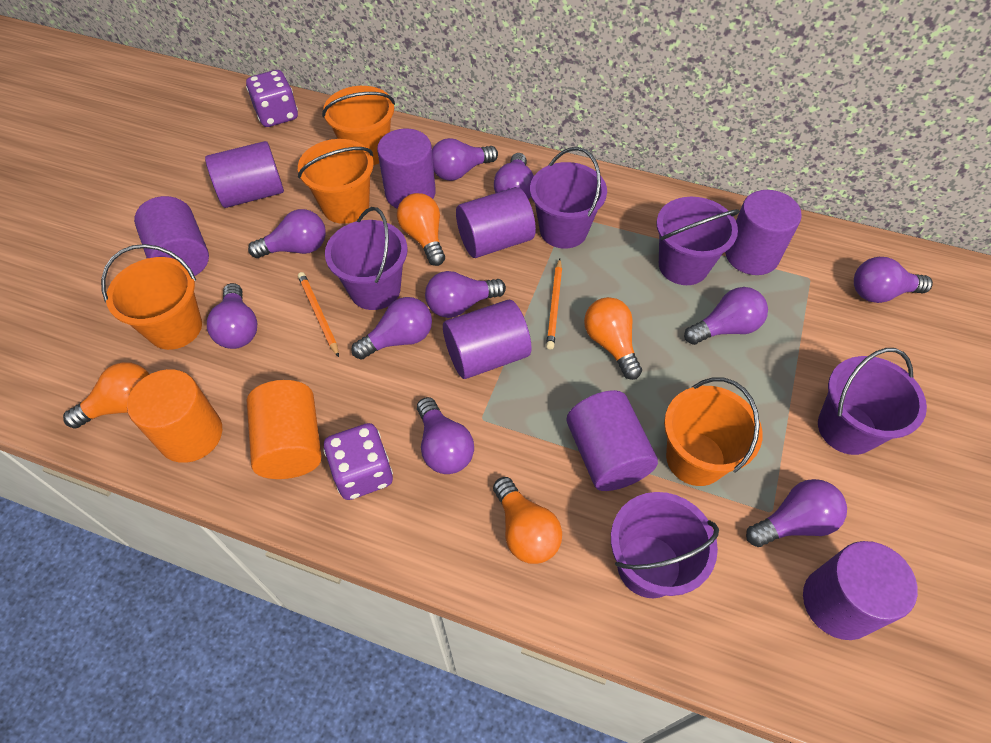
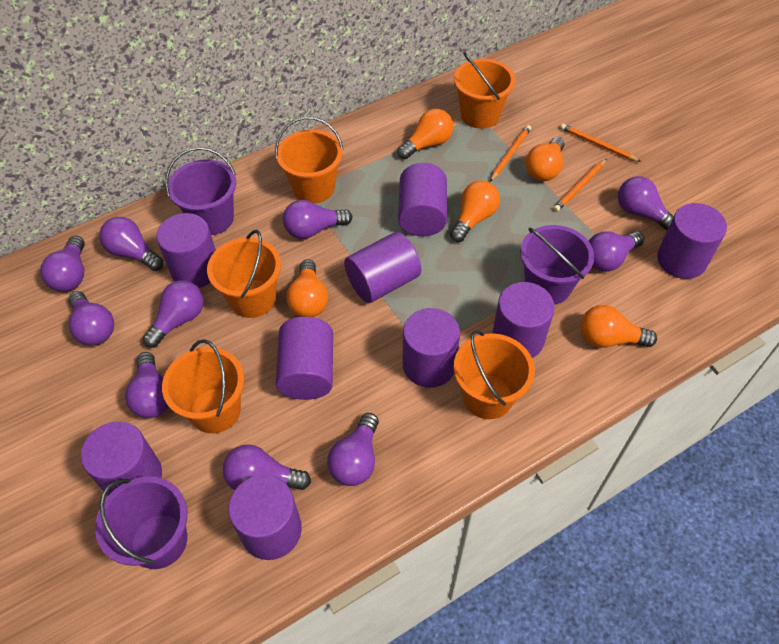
orange bucket: [101,244,202,350] [298,139,374,224] [322,86,395,165] [664,377,763,486] = 4 -> [162,339,244,433] [207,230,281,318] [275,116,344,204] [454,53,515,129] [454,330,535,419] = 5
orange cylinder: [127,369,222,463] [246,380,322,479] = 2 -> none = 0
orange light bulb: [63,362,149,429] [397,193,445,266] [493,477,562,564] [584,297,642,380] = 4 -> [286,259,328,317] [397,109,453,159] [450,181,500,242] [526,137,565,181] [581,305,657,348] = 5
orange pencil: [298,272,339,357] [546,258,562,350] = 2 -> [490,125,531,182] [553,158,607,212] [560,124,641,162] = 3
purple bucket: [325,207,408,310] [530,147,607,249] [611,492,719,598] [656,197,740,285] [818,348,927,455] = 5 -> [95,476,187,569] [165,147,236,235] [520,225,594,305] = 3
purple cylinder: [134,196,209,276] [205,141,284,208] [377,129,436,209] [443,300,532,379] [456,187,536,258] [566,390,658,491] [725,190,802,275] [803,541,918,640] = 8 -> [81,421,162,496] [156,213,216,288] [228,475,302,560] [276,317,333,400] [344,232,421,303] [398,163,447,236] [403,308,460,388] [492,282,555,358] [657,203,727,279] = 9
purple dice: [246,70,298,127] [323,423,393,500] = 2 -> none = 0

